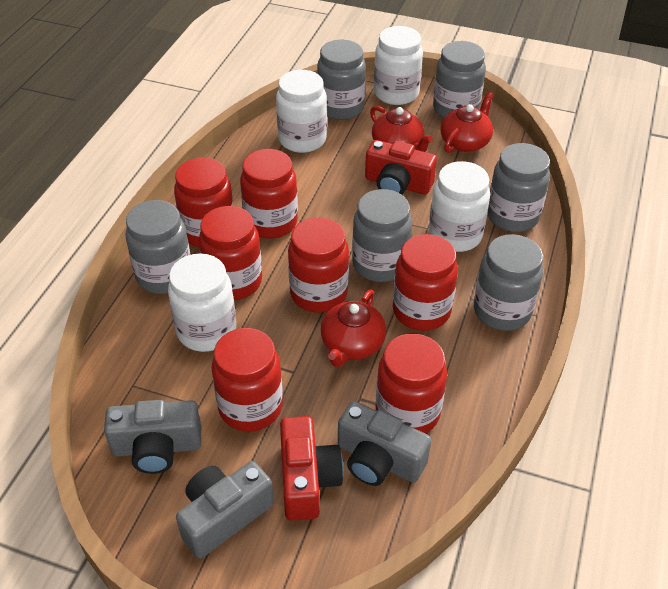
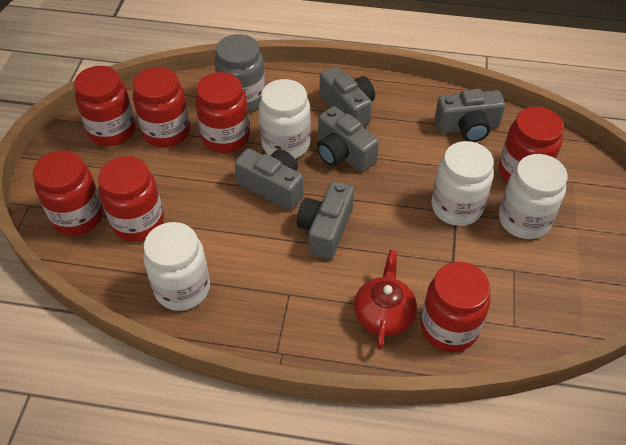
grey camera: [104,400,201,474] [176,461,274,559] [338,401,431,486] = 3 -> [234,148,303,211] [297,181,354,260] [317,106,379,172] [320,66,375,127] [435,89,505,142] = 5
grey jar: [126,200,191,294] [317,40,366,120] [352,189,412,282] [433,41,486,118] [474,234,543,331] [487,143,550,232] = 6 -> [214,34,265,112] = 1
red camera: [280,416,344,521] [365,140,437,195] = 2 -> none = 0
red teapot: [321,289,386,367] [370,106,433,152] [441,92,494,153] = 3 -> [354,250,417,350] = 1

